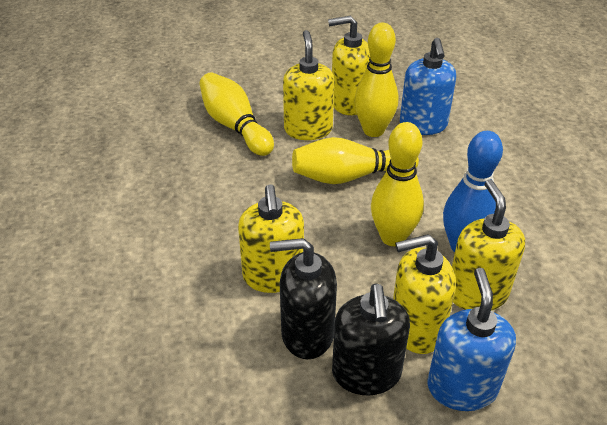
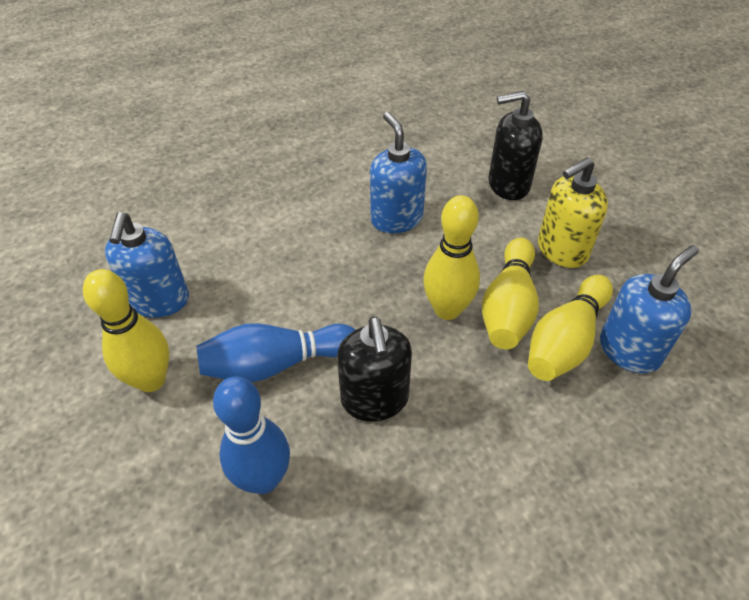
blue bowling pin: [443,131,503,252] = 1 -> [196,323,355,382] [213,377,290,494] = 2
blue soap dispenser: [400,38,456,135] [428,268,516,411] = 2 -> [105,212,189,318] [370,112,427,233] [600,245,699,374] = 3
yellow soap dispenser: [238,184,304,293] [283,30,334,140] [328,15,370,115] [393,234,456,354] [452,180,525,311] = 5 -> [538,157,608,268] = 1

